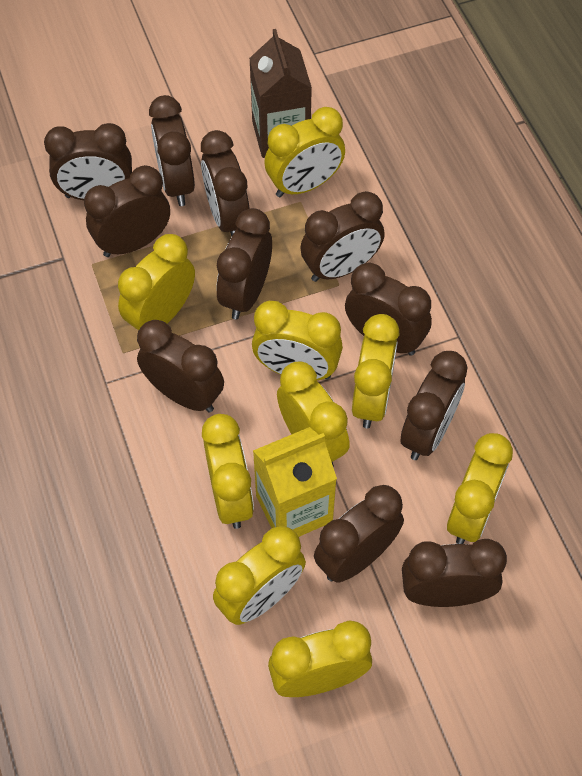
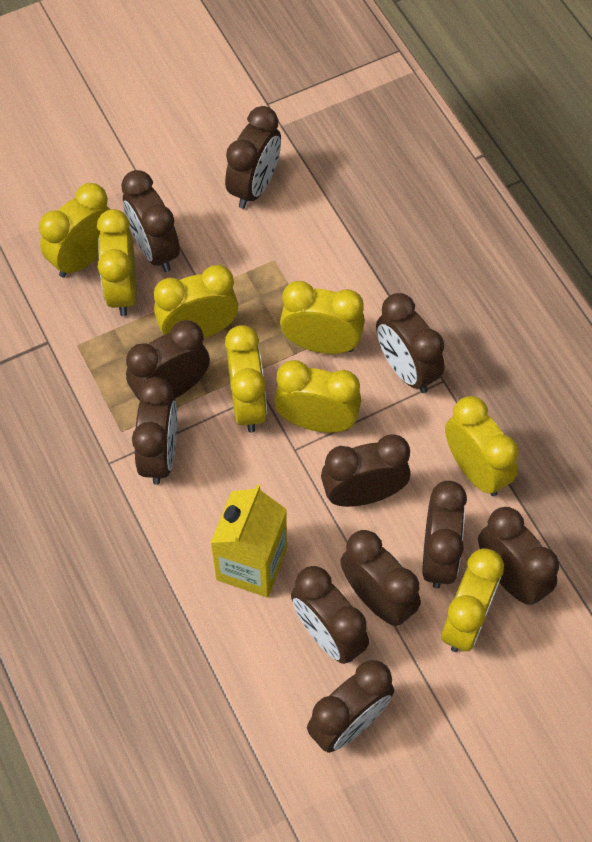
brown carton: [249,29,312,158] = 1 -> none = 0
yellow clock: [118,234,195,331] [202,414,254,529] [213,526,306,625] [252,301,343,381] [264,107,345,197] [268,620,372,697] [277,362,350,467] [352,314,399,428] [447,433,513,544] = 9 -> [39,183,110,277] [97,209,137,316] [154,265,238,339] [225,325,267,432] [274,360,361,433] [280,281,365,354] [441,548,504,652] [445,396,519,496] = 8

